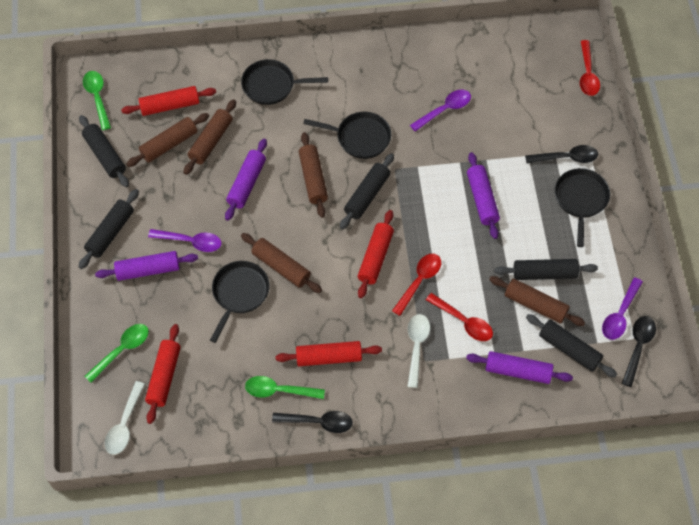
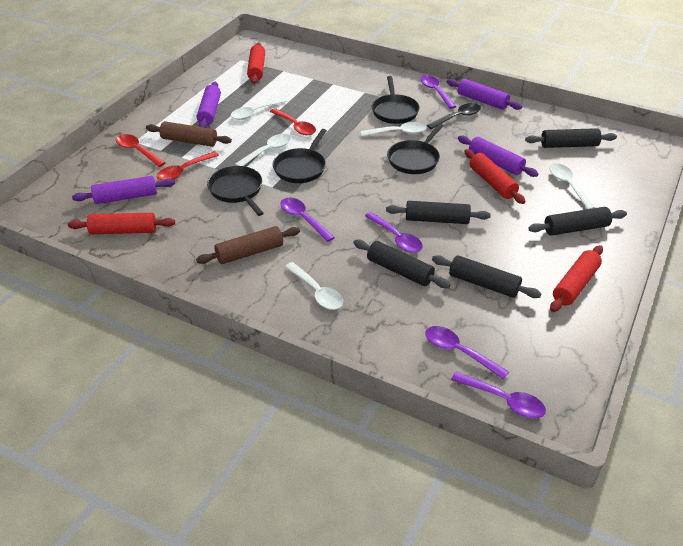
black spoon: [272,411,353,433] [525,145,598,163] [622,316,656,387] = 3 -> [427,103,481,130] = 1
brown rolling pin: [126,113,209,167] [183,99,236,175] [241,233,322,293] [299,132,328,218] [489,276,585,326] = 5 -> [146,121,232,147] [196,226,300,264] = 2
green spoon: [83,71,111,130] [85,324,149,382] [245,376,325,399] = 3 -> none = 0
purple spoon: [148,229,221,252] [410,90,471,131] [602,277,643,340] = 3 -> [280,198,335,242] [365,212,423,253] [420,75,457,109] [425,326,509,380] [451,372,546,418] = 5
white spoon: [105,381,145,455] [407,314,430,388] = 2 -> [231,98,287,120] [235,134,291,166] [285,262,343,310] [361,122,426,136] [549,163,596,209] = 5

